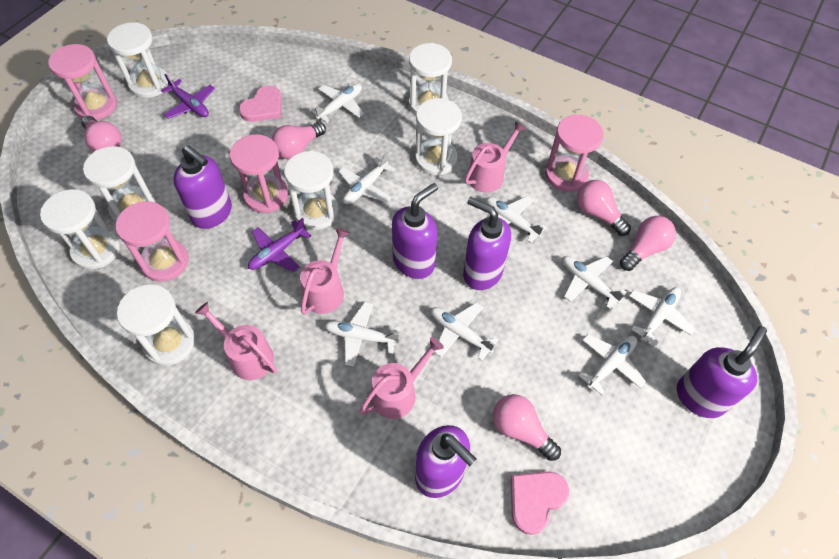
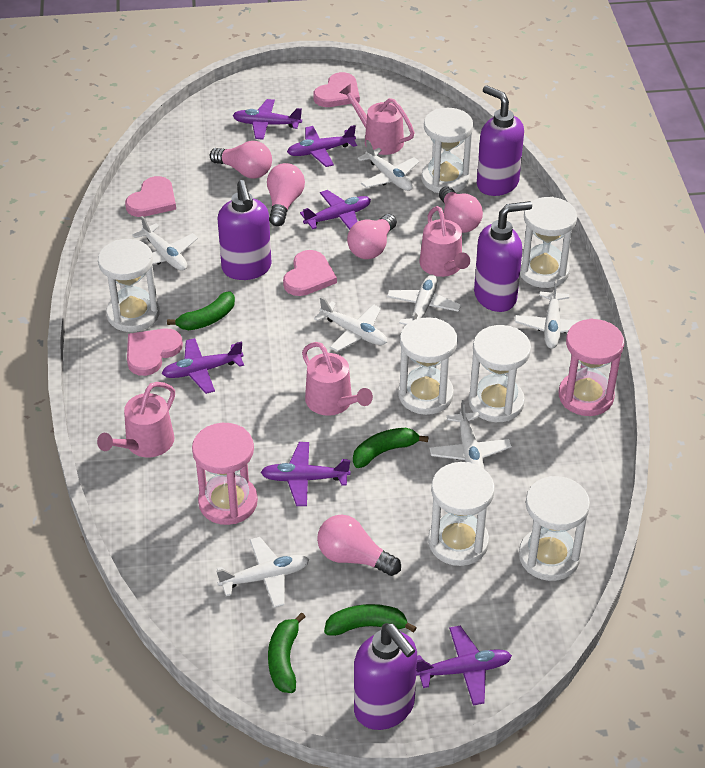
green banana: none = 0 -> [167,291,235,330] [268,613,305,693] [324,604,417,636] [353,428,428,468] = 4
pink heart: [238,86,282,122] [511,471,569,535] = 2 -> [125,176,176,217] [127,328,183,376] [283,250,337,296] [313,72,360,107] = 4
pink hourglass: [48,44,117,120] [116,201,189,282] [230,134,288,213] [545,115,604,192] = 4 -> [192,423,258,525] [559,319,624,416] = 2
purple plane: [161,74,215,119] [248,218,311,272] = 2 -> [162,338,244,394] [232,99,302,140] [261,442,350,506] [287,125,357,167] [300,190,371,230] [416,626,512,705] = 6
purple soap dispenser: [173,145,232,229] [392,183,438,279] [415,425,476,498] [463,197,511,290] [677,326,767,418] = 5 -> [217,180,272,280] [354,623,417,730] [474,201,532,312] [477,85,524,196] = 4
white plane: [310,84,364,123] [325,302,400,367] [338,152,395,204] [431,302,499,361] [486,196,546,243] [562,256,627,309] [578,334,646,395] [629,287,695,345] = 8 -> [133,216,198,271] [216,537,309,608] [314,297,387,352] [358,140,420,191] [387,275,461,325] [429,400,512,468] [515,279,579,349] = 7

